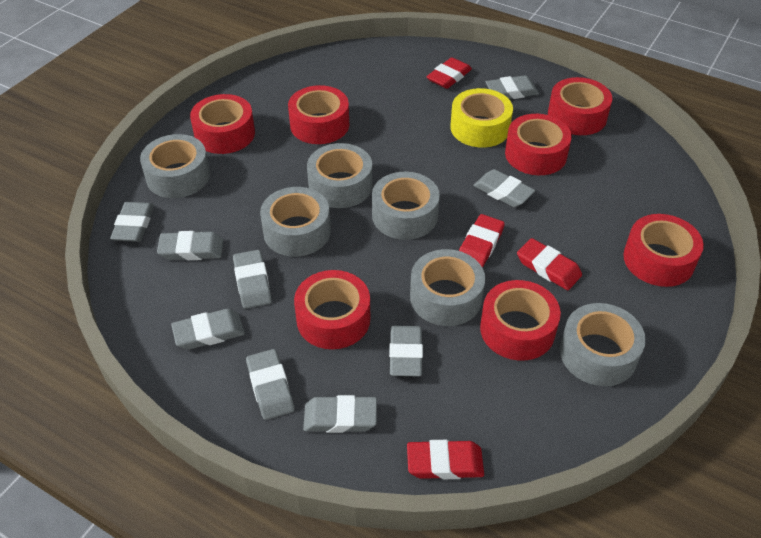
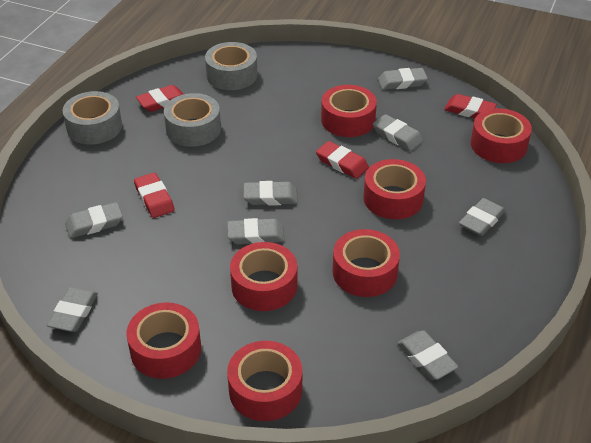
grey eraser: [110,202,154,242] [157,231,223,260] [171,309,245,350] [233,250,272,309] [246,349,294,420] [303,395,377,433] [389,326,423,376] [473,169,535,207] [486,75,539,99] = 9 -> [47,287,98,332] [65,202,123,238] [227,218,285,245] [243,181,298,206] [373,114,423,151] [378,68,428,90] [397,330,459,380] [459,198,506,236] = 8
grey tape: [140,134,210,198] [260,187,331,256] [307,143,373,208] [372,172,440,240] [410,249,485,326] [560,303,646,386] = 6 -> [63,91,122,144] [164,93,221,147] [205,42,257,90] = 3
yellow tape: [450,88,513,148] = 1 -> none = 0

